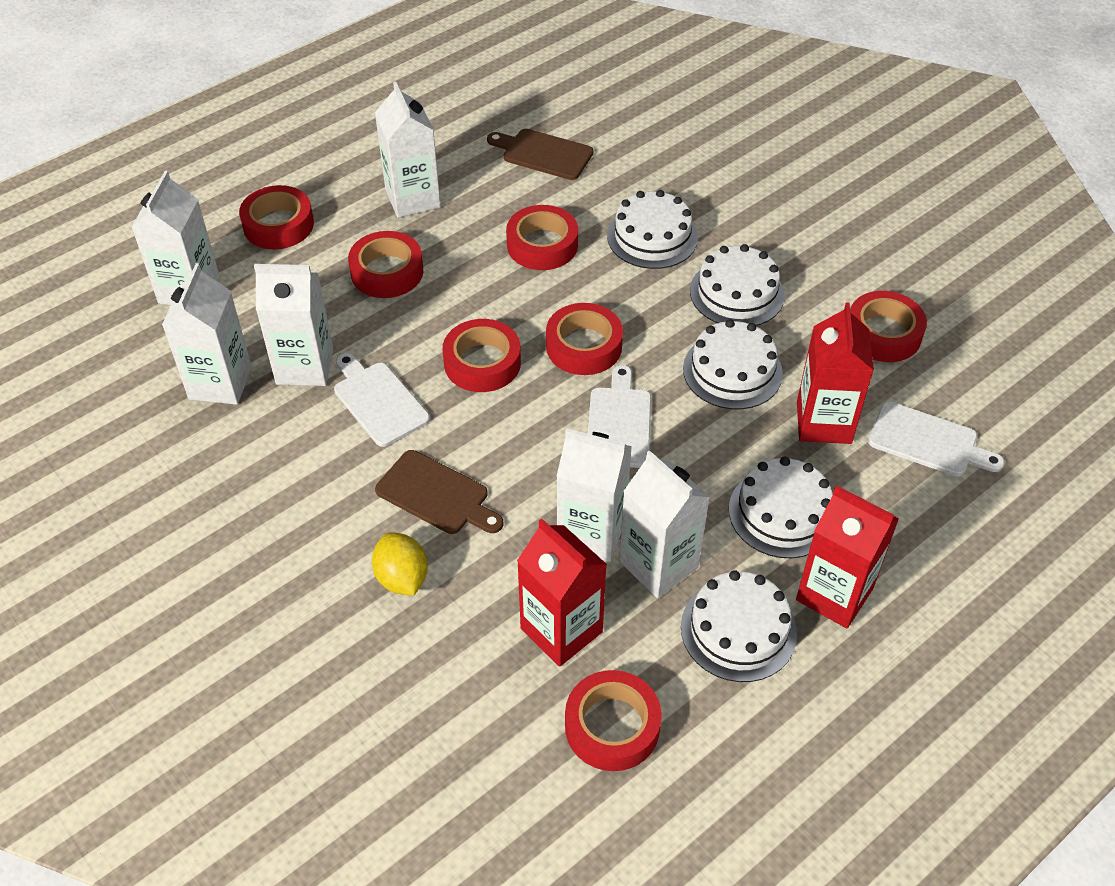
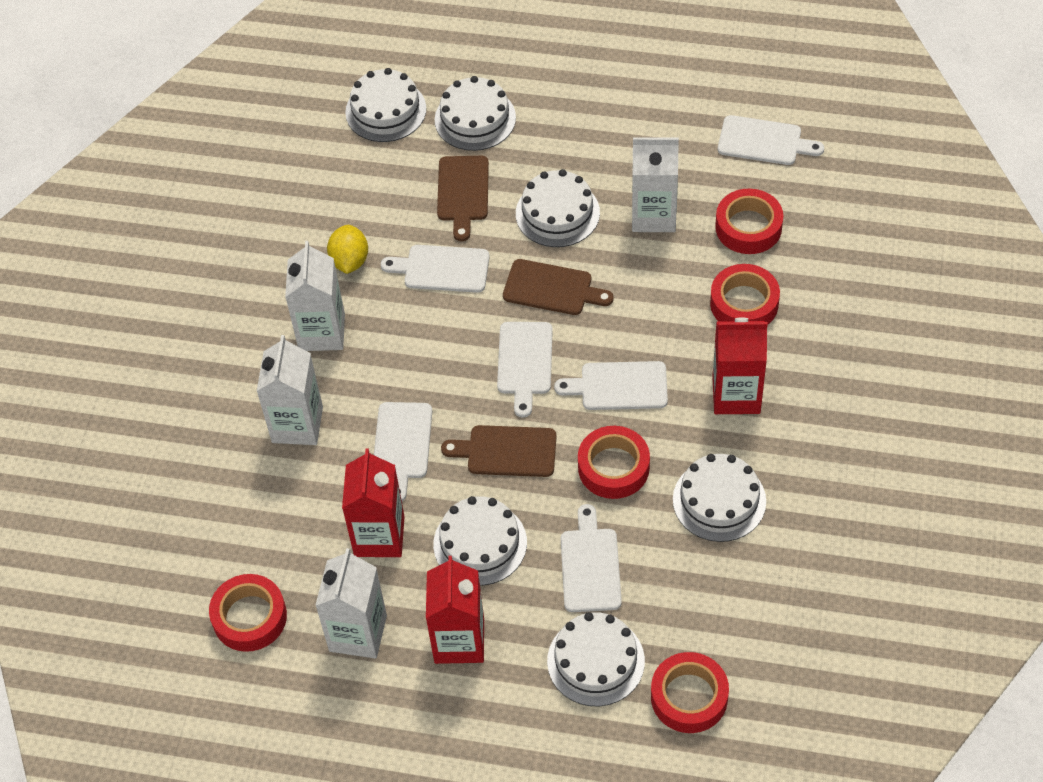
brown cutting board: [375,450,503,534] [487,129,593,180] = 2 -> [437,156,489,241] [441,425,556,477] [503,259,614,315] = 3
red tape: [239,185,314,249] [348,231,423,298] [443,319,521,392] [506,205,578,270] [546,303,623,375] [565,670,662,771] [850,291,927,362] = 7 -> [209,574,287,652] [578,426,650,499] [651,652,729,733] [710,264,780,324] [715,189,784,254] = 5
white cake: [607,190,698,269] [681,570,797,682] [683,319,783,409] [690,244,785,326] [729,457,833,558] = 5 -> [345,68,426,142] [433,496,527,586] [435,76,516,151] [516,169,600,247] [547,612,645,706] [673,454,766,542] = 6
white carton: [131,171,220,305] [162,263,252,405] [254,264,333,386] [375,82,441,218] [556,428,632,562] [619,450,710,598] = 6 -> [257,335,323,445] [285,241,345,351] [315,548,387,659] [632,137,679,232] = 4
white cutting board: [334,353,430,447] [588,365,651,468] [868,401,1005,476] = 3 -> [374,402,432,501] [381,245,490,293] [497,322,553,417] [554,361,668,410] [561,504,622,612] [718,115,824,165] = 6

